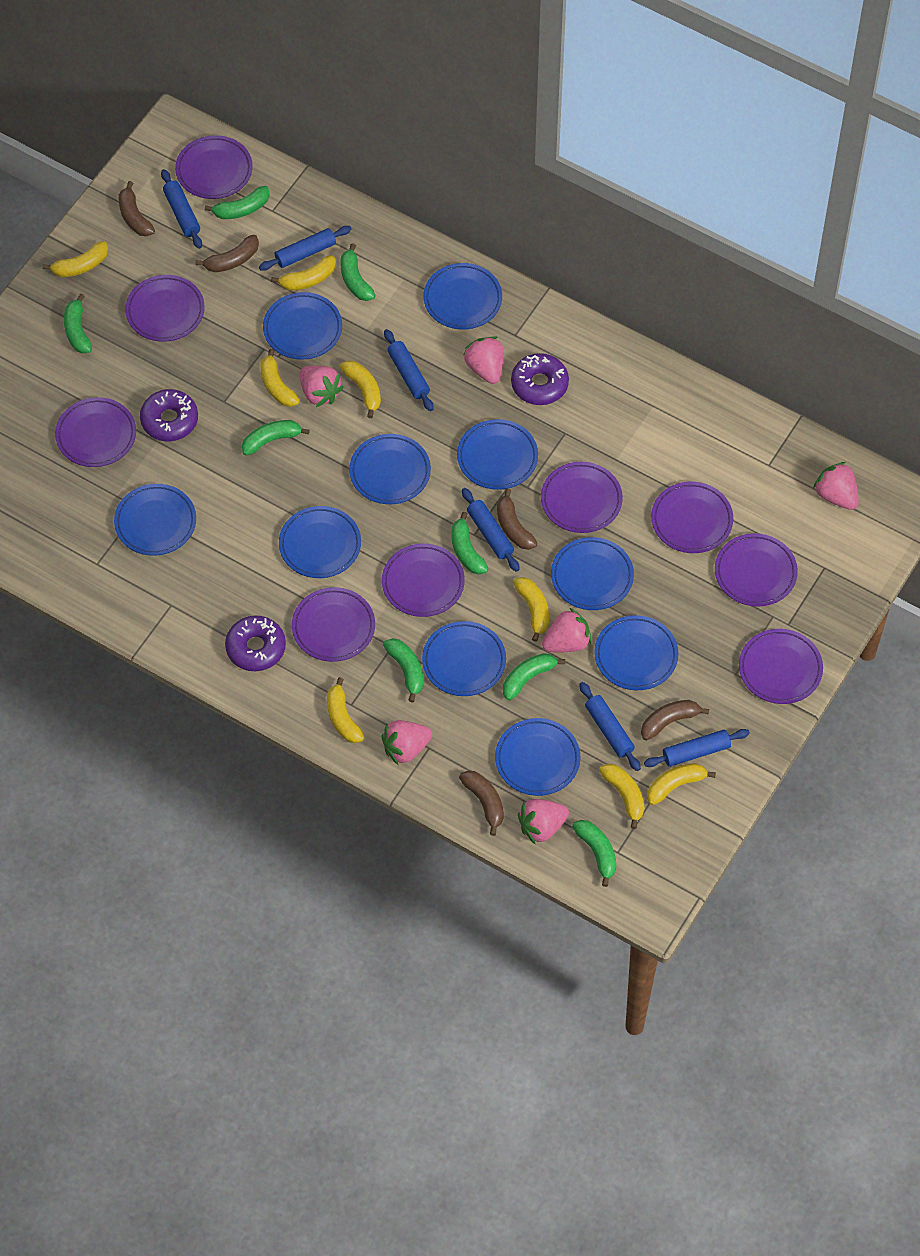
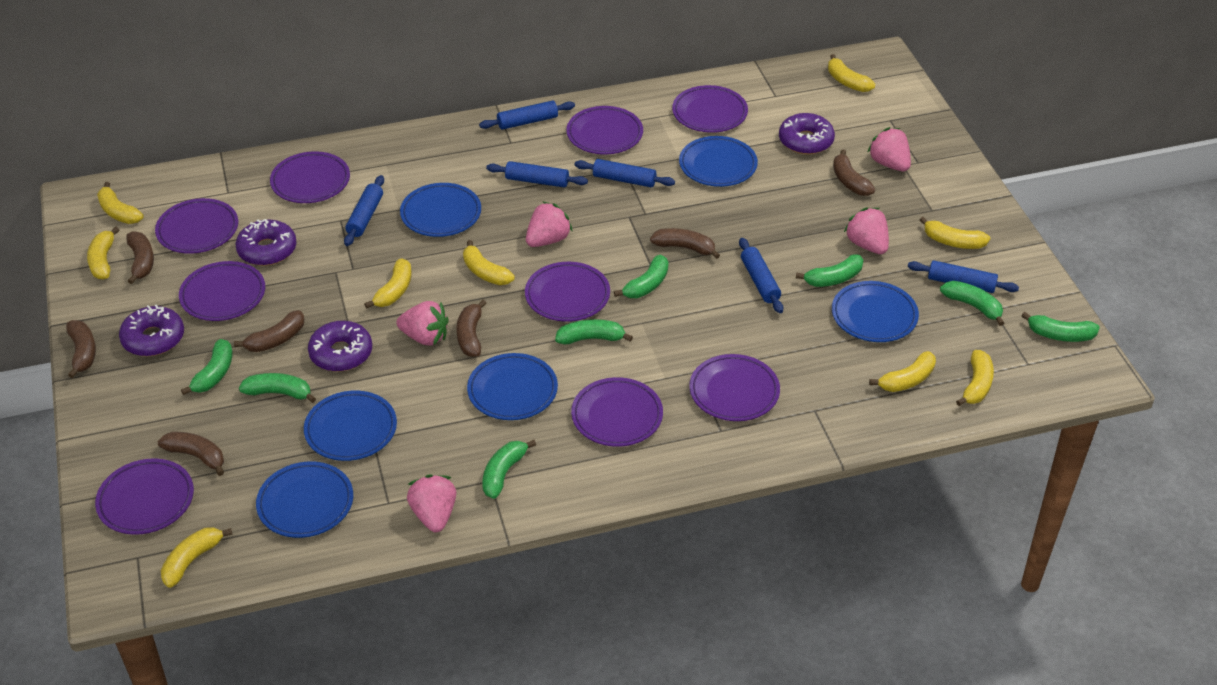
blue plate: [114,484,196,556] [263,292,342,360] [279,506,361,578] [349,434,431,504] [422,621,506,696] [423,263,502,329] [457,419,538,490] [495,718,580,796] [551,537,634,610] [594,615,679,690] = 10 -> [256,461,353,538] [304,391,397,461] [400,183,481,237] [467,353,558,420] [679,136,758,187] [832,281,919,342] = 6
brown banana: [119,181,155,236] [196,235,259,272] [459,770,504,836] [497,489,538,550] [641,700,709,741] = 5 -> [66,320,96,378] [126,231,154,284] [158,432,224,476] [234,310,305,352] [457,300,487,357] [650,228,720,259] [833,149,875,196] = 7
pink strawberry: [300,365,344,407] [382,720,432,766] [463,336,504,384] [518,799,569,845] [542,608,592,652] [813,462,859,510] = 6 -> [396,301,449,346] [407,474,456,532] [526,201,573,247] [844,207,889,254] [868,127,911,171] = 5
purple donut: [140,389,198,441] [225,616,286,671] [511,353,569,405] = 3 -> [119,305,184,356] [235,219,297,266] [308,321,372,372] [779,113,835,155] = 4
yellow banana: [43,241,108,277] [260,349,300,407] [271,255,336,291] [327,677,365,743] [340,361,381,418] [513,577,549,642] [599,764,645,829] [647,763,716,805] = 8 -> [87,227,119,279] [97,182,144,224] [161,527,233,588] [364,259,412,309] [463,240,515,285] [828,54,875,92] [869,351,936,392] [920,217,990,249] [956,350,994,406] = 9

